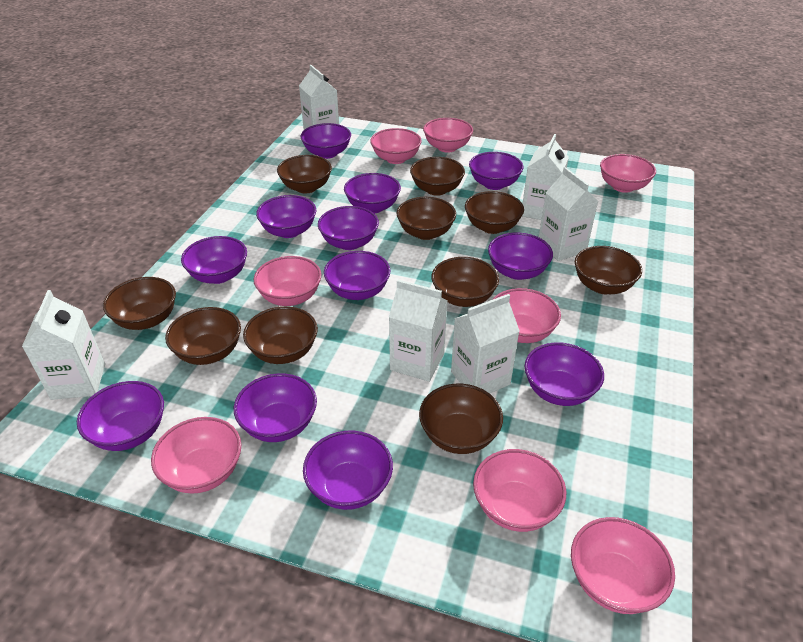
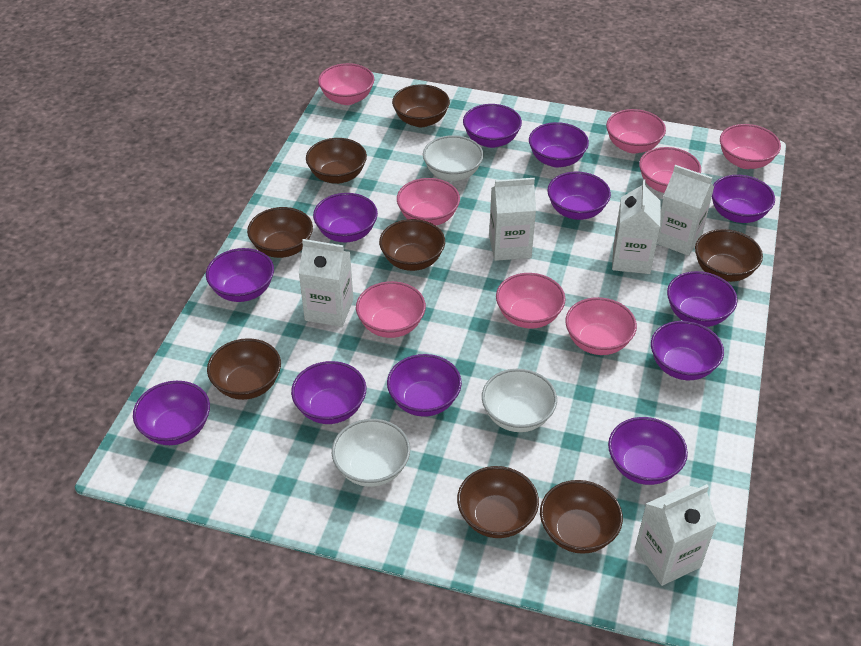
brown bowl: [103,277,176,330] [165,307,241,365] [243,306,318,364] [277,155,332,194] [397,197,456,240] [410,157,465,196] [419,384,503,454] [432,257,499,307] [465,191,524,234] [575,246,642,294] = 10 -> [207,338,281,400] [247,207,313,258] [306,138,367,184] [379,219,445,271] [392,84,450,127] [457,466,539,538] [540,480,623,554] [695,229,763,282] = 8
white bowl: none = 0 -> [332,419,410,487] [423,135,484,181] [482,369,557,432] = 3
white carton: [22,290,105,400] [299,65,339,130] [389,280,448,382] [451,294,520,393] [522,134,569,220] [539,167,598,261] = 6 -> [299,239,353,327] [489,178,536,261] [612,179,661,274] [635,484,717,586] [657,165,714,256] = 5

